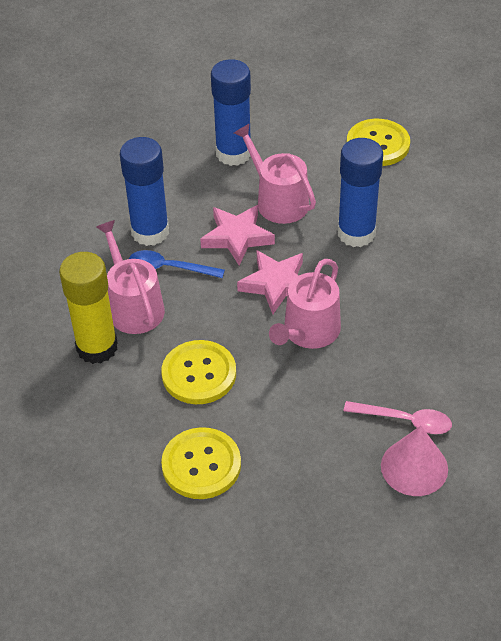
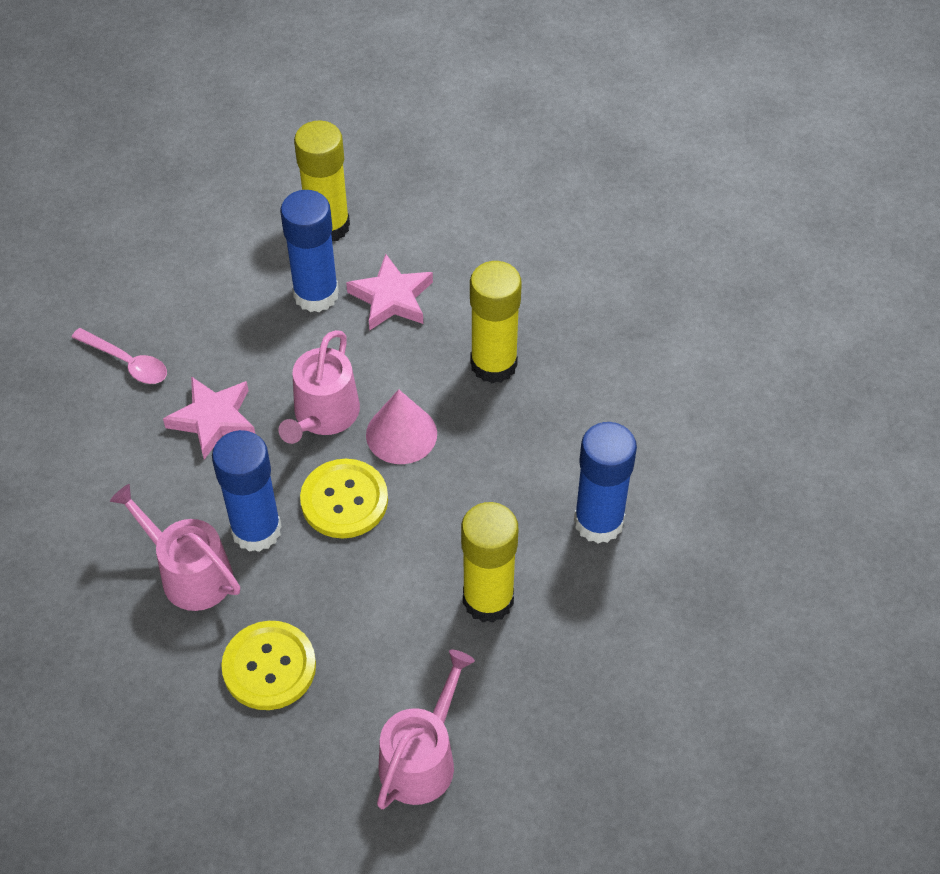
blue spoon: [129,250,225,278] = 1 -> none = 0
yellow button: [161,427,241,499] [162,340,236,404] [347,119,410,166] = 3 -> [221,621,316,710] [300,459,388,538] = 2
yellow glue stick: [59,252,118,364] = 1 -> [294,120,350,241] [461,502,519,623] [470,261,522,383] = 3

